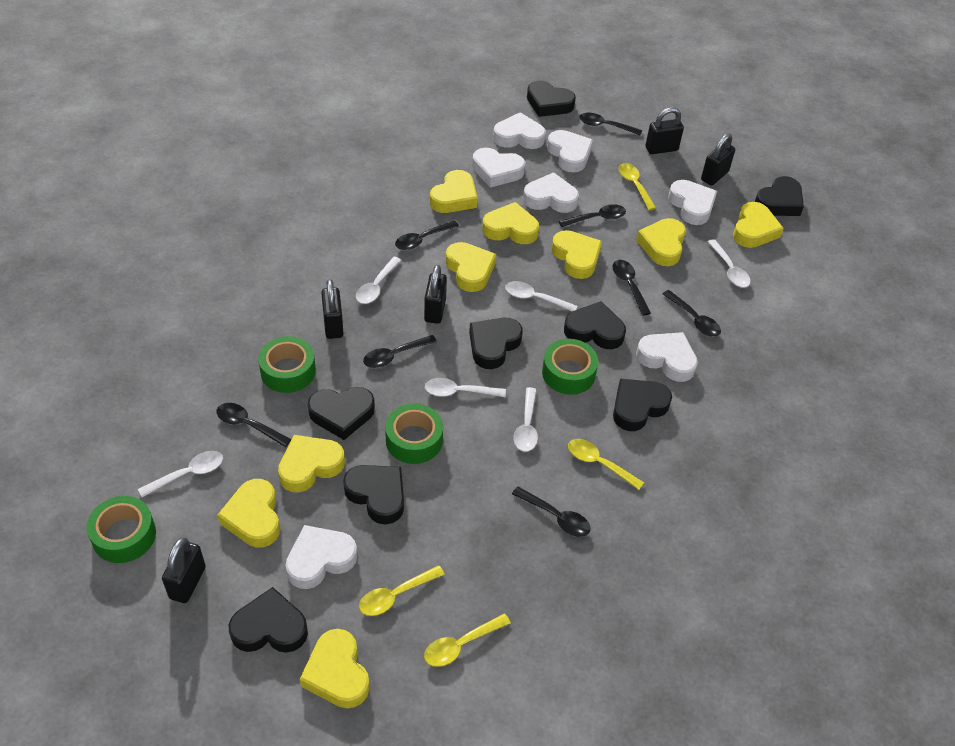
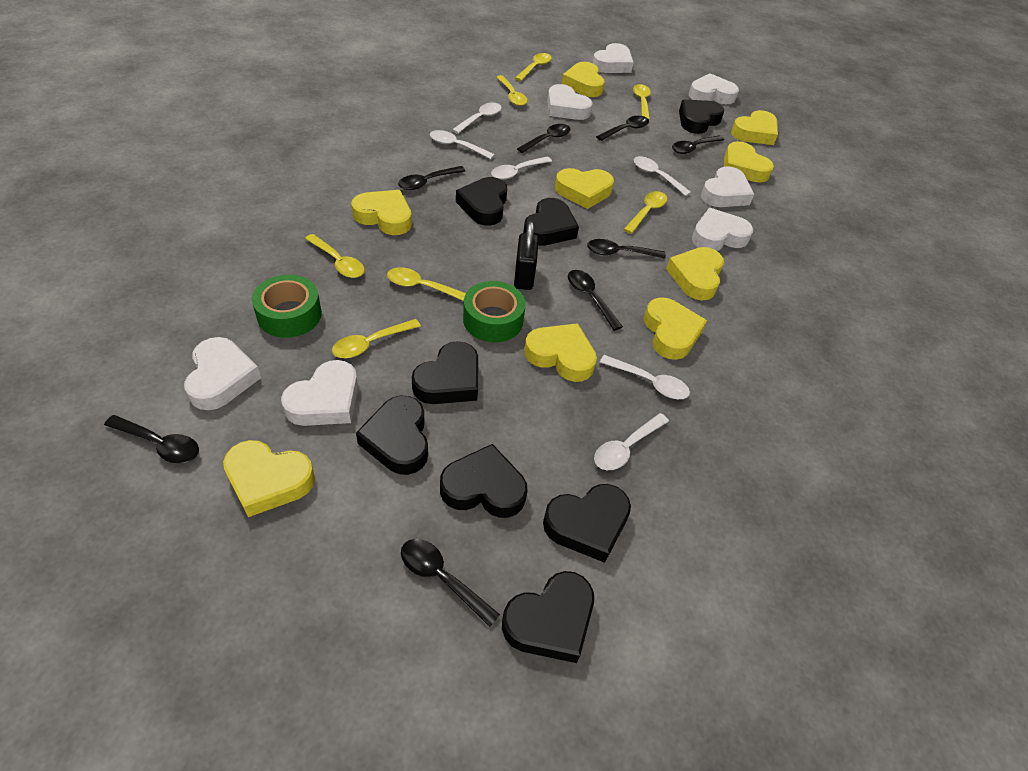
black padlock: [162,537,206,603] [321,279,344,339] [424,265,447,324] [646,107,684,154] [701,133,735,186] = 5 -> [514,221,539,290] = 1
green tape: [87,496,156,563] [258,336,316,393] [385,404,443,464] [542,339,598,395] = 4 -> [252,275,322,338] [463,281,526,342] = 2
yellow spoon: [359,565,445,616] [424,614,511,667] [568,439,644,490] [619,163,656,210] = 4 -> [305,234,365,278] [332,319,421,358] [387,267,466,301] [496,75,528,106] [515,53,552,81] [624,191,667,234] [633,84,651,120] = 7

